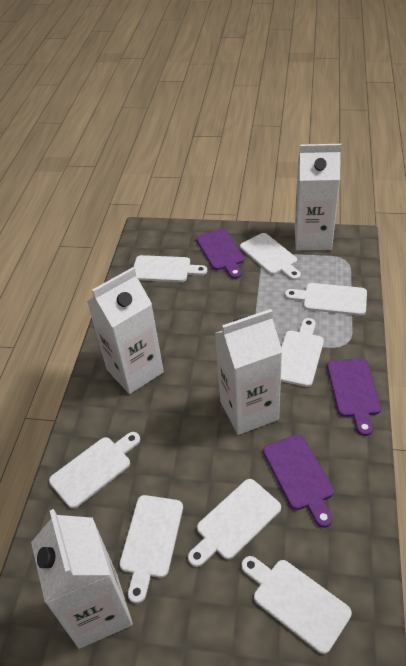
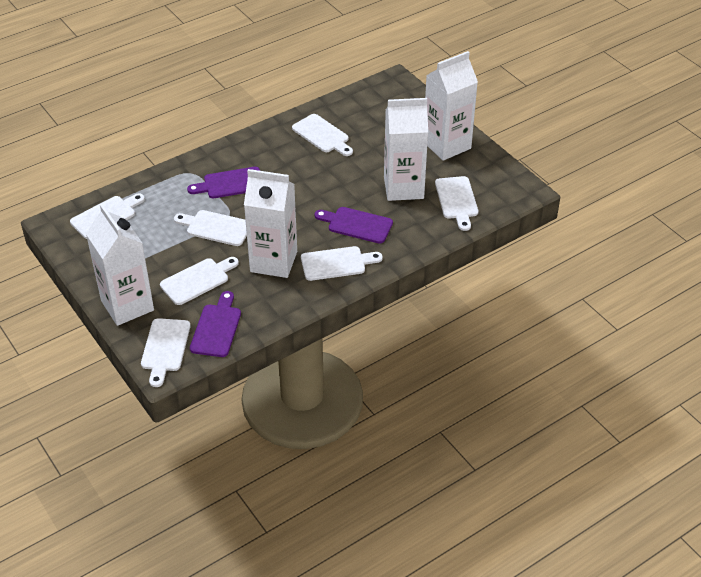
white cutting board: [49,432,140,509] [119,495,183,604] [133,255,207,282] [188,479,281,567] [240,233,301,280] [241,556,352,654] [281,318,324,387] [285,283,367,316] = 8 -> [70,193,145,239] [141,318,190,387] [160,257,239,305] [174,210,247,246] [292,114,353,156] [301,246,383,281] [435,176,478,231] = 7

